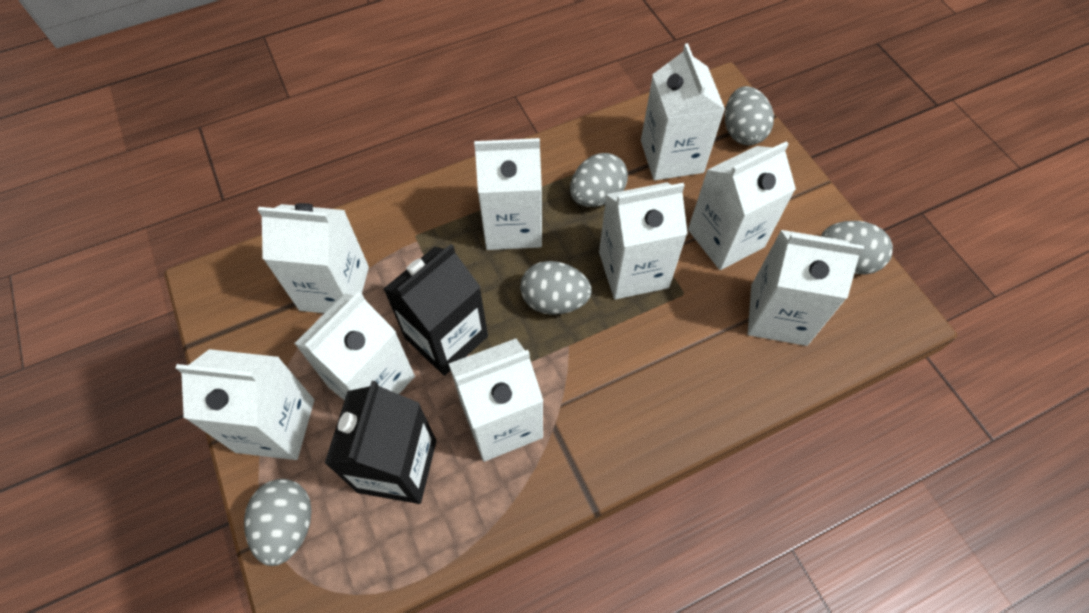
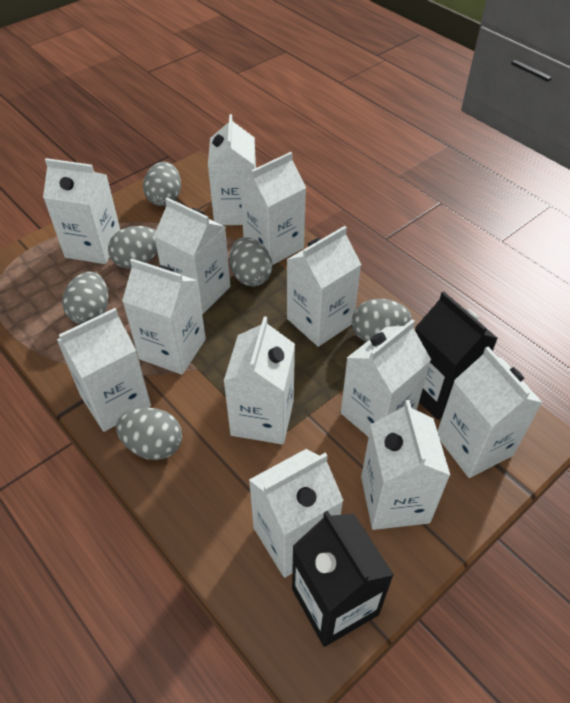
grey egg: [244,479,311,566] [520,261,592,315] [570,153,628,207] [725,86,774,145] [821,221,893,275] = 5 -> [62,271,108,324] [108,226,158,269] [116,407,182,460] [143,162,181,206] [229,237,272,286] [352,299,412,342] = 6
white carton: [176,349,314,460] [258,203,369,313] [294,292,415,400] [449,339,543,462] [474,138,542,250] [599,182,688,299] [641,43,725,180] [688,141,796,270] [748,230,864,346] = 9 -> [43,158,120,264] [57,308,151,432] [122,259,206,375] [154,198,230,315] [208,114,256,225] [223,317,295,445] [240,152,306,265] [249,449,344,578] [287,226,362,347] [341,319,431,437] [361,400,450,530] [437,347,543,478] = 12

